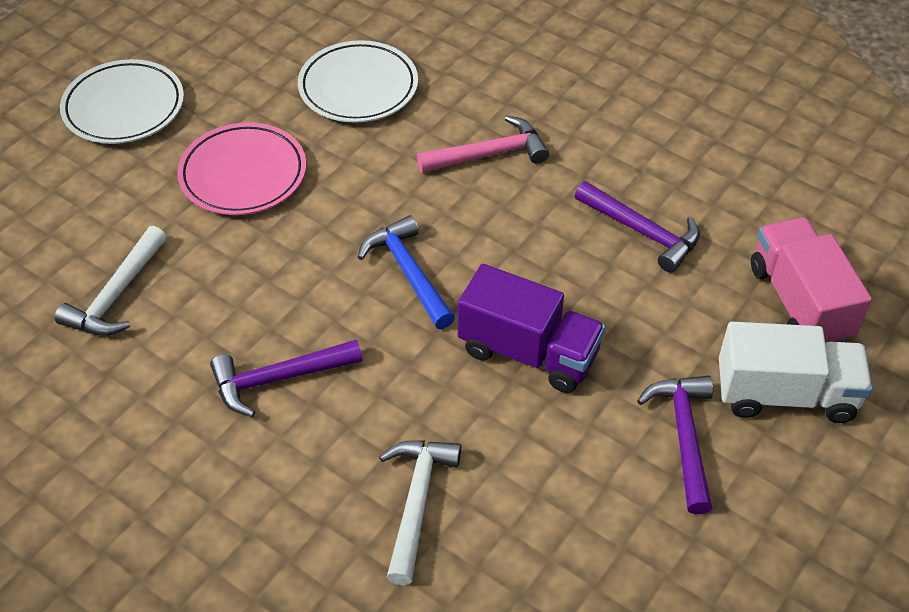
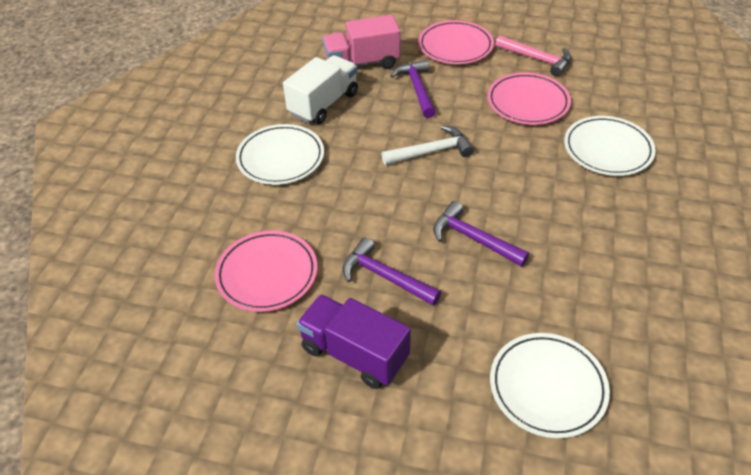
blue hammer: [358,215,455,329] = 1 -> none = 0
pink plate: [177,122,306,215] = 1 -> [215,231,317,312] [418,20,494,64] [487,72,571,125] = 3
white hammer: [55,226,167,336] [379,440,461,586] = 2 -> [382,125,474,165] = 1
white plate: [60,59,184,144] [298,40,418,123] = 2 -> [236,124,324,185] [490,333,610,438] [564,116,656,176] = 3

